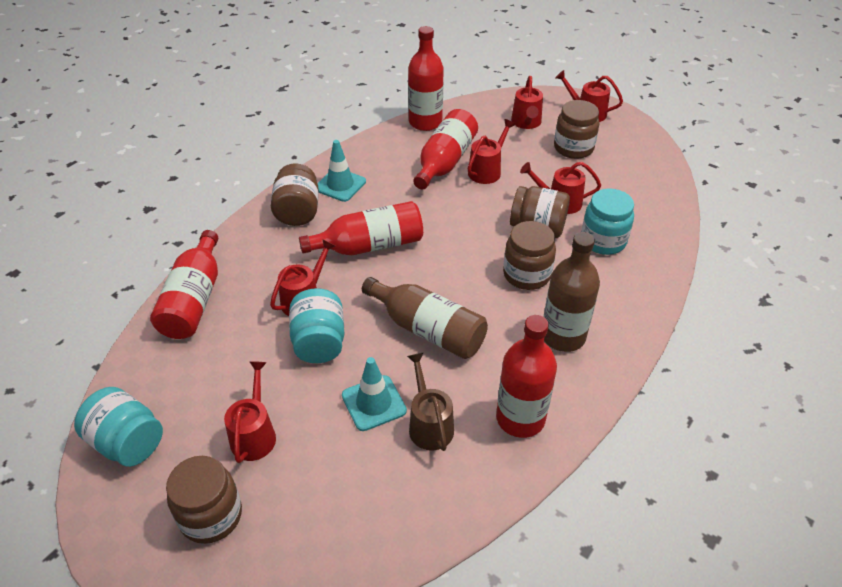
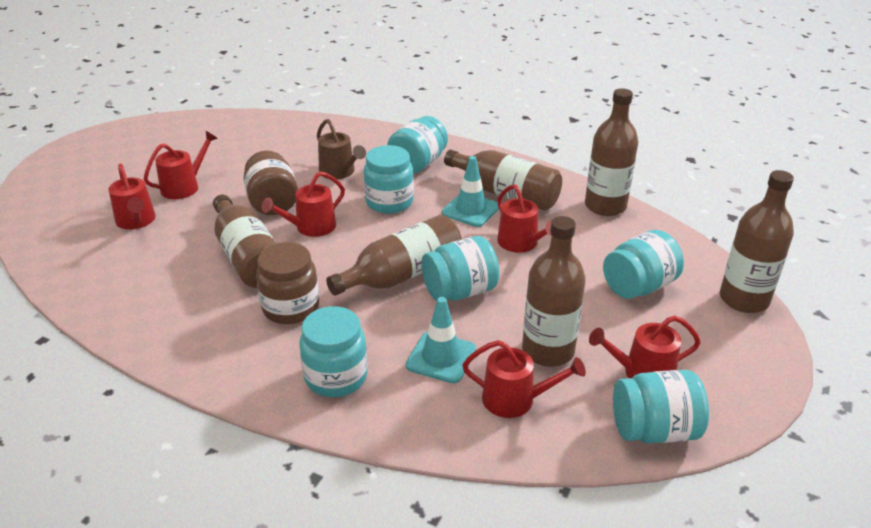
brown bottle: [362,277,488,359] [544,232,600,352] = 2 -> [213,195,277,288] [326,215,462,296] [444,150,562,211] [522,216,586,367] [585,88,639,216] [720,170,794,313] = 6
brown jar: [166,456,242,544] [271,164,319,226] [503,221,556,290] [510,186,570,238] [554,100,600,159] = 5 -> [244,150,298,215] [256,242,319,324] = 2
red bottle: [150,230,218,339] [299,201,423,255] [408,26,444,131] [413,109,478,189] [496,315,557,438] = 5 -> none = 0
turquoise jar: [74,387,163,467] [289,288,344,363] [582,188,634,255] = 3 -> [300,306,368,397] [364,145,414,214] [387,116,448,174] [421,236,500,301] [603,230,684,299] [613,370,709,444] = 6

